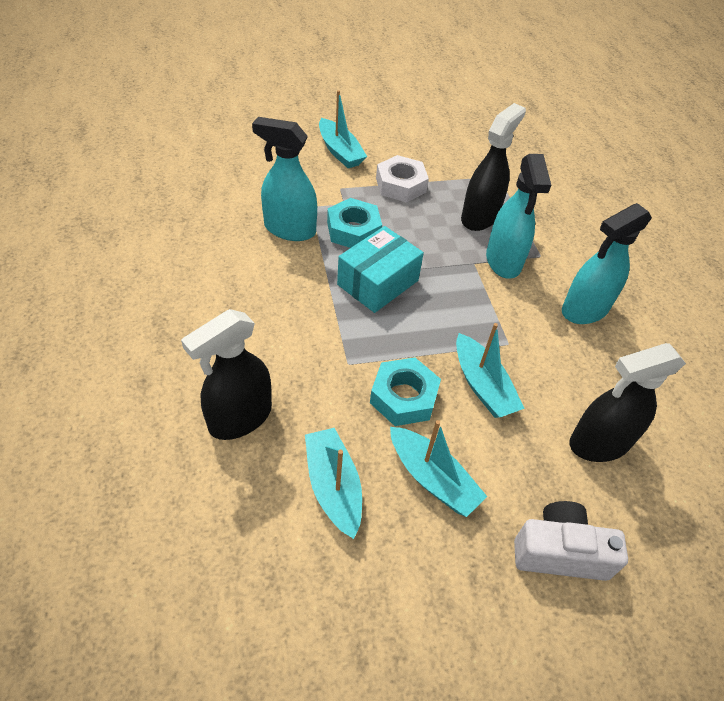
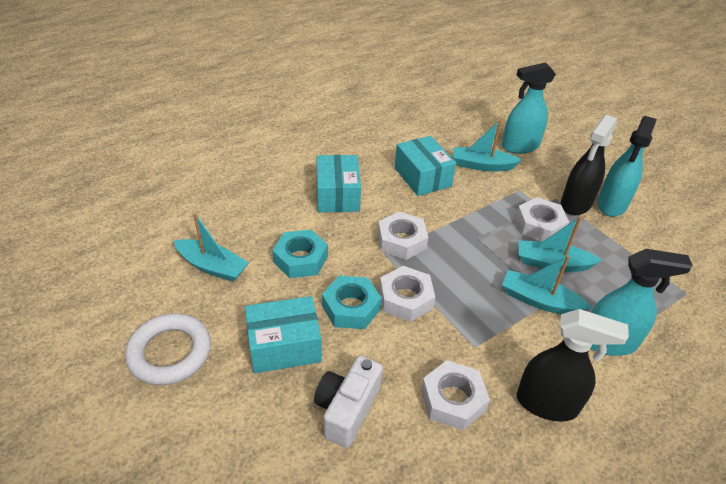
black spray bottle: [181,309,272,440] [461,103,526,231] [569,343,686,462] = 3 -> [517,309,629,422] [561,115,617,215] = 2
turquoise box: [337,226,424,313] = 1 -> [245,296,322,373] [316,155,361,212] [395,136,456,196] = 3
white nut: [376,155,429,202] = 1 -> [378,212,428,260] [379,266,435,322] [421,360,490,430] [515,197,569,241] = 4
white ring: none = 0 -> [125,313,211,385] = 1

